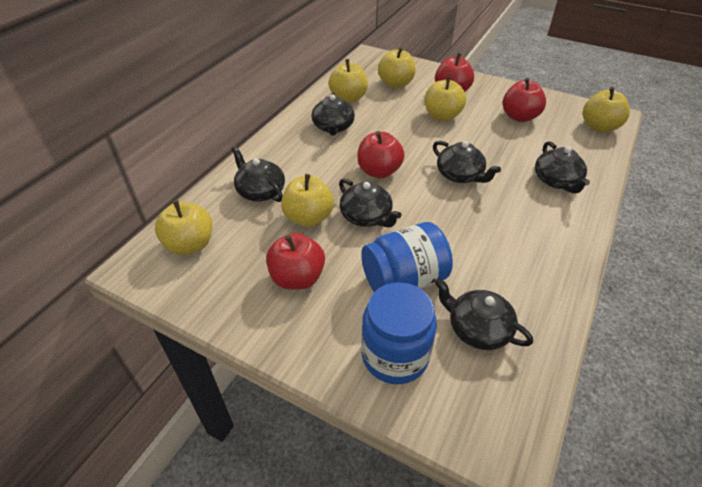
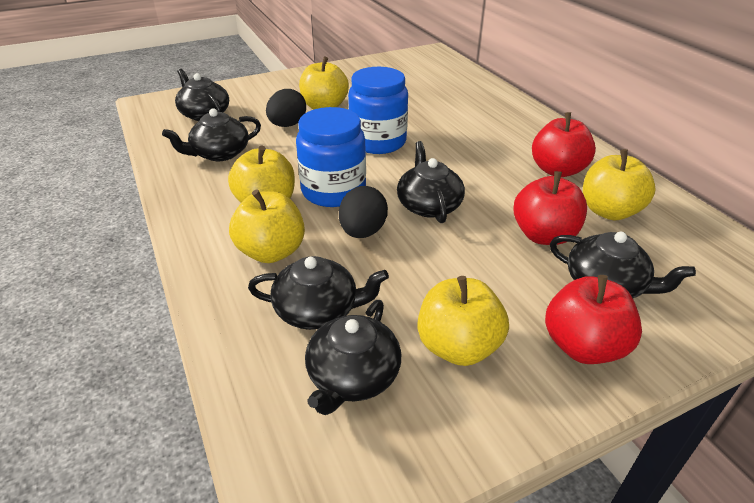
black egg: none = 0 -> [266,89,306,127] [339,186,388,238] = 2
red apple: [266,233,325,290] [357,131,405,178] [435,53,474,92] [503,78,546,122] = 4 -> [513,171,587,245] [532,112,596,177] [545,275,642,364] = 3
yellow apple: [155,200,212,255] [281,174,334,227] [329,59,368,103] [378,47,416,88] [425,76,466,121] [583,87,630,132] = 6 -> [228,145,295,202] [229,189,305,263] [299,56,349,110] [417,276,509,366] [583,149,656,220] = 5

